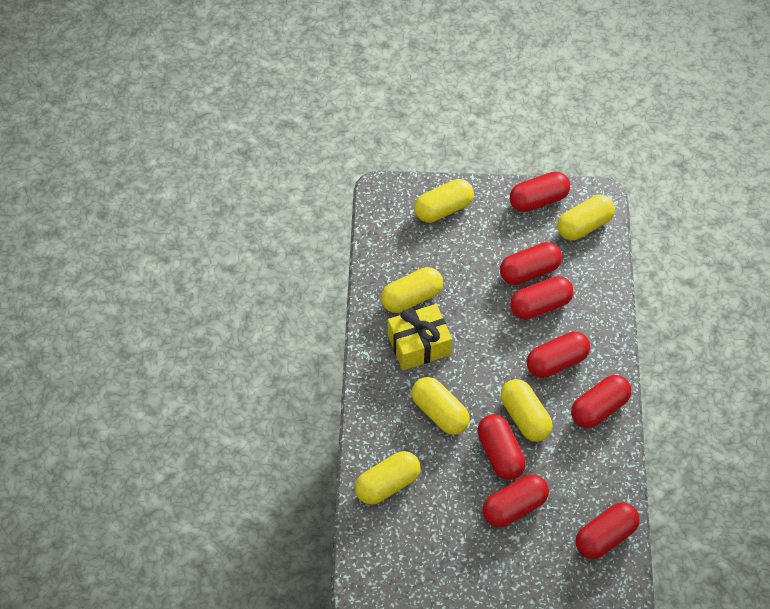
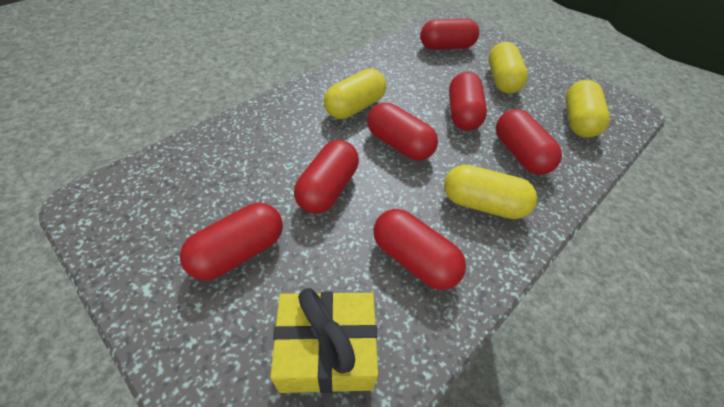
red capsule: [477,414,526,480] [483,474,549,527] [500,242,562,285] [510,171,570,212] [510,276,574,320] [527,331,590,378] [571,375,631,428] [575,502,640,559] = 8 -> [180,203,283,280] [294,140,359,213] [367,103,438,161] [373,209,466,290] [420,18,479,50] [449,72,487,131] [496,109,562,175] = 7
yellow capsule: [355,451,421,504] [381,267,443,313] [412,377,470,435] [414,179,474,223] [501,379,553,442] [557,195,615,240] = 6 -> [324,69,386,119] [444,165,537,219] [488,42,528,94] [566,80,610,138] = 4

